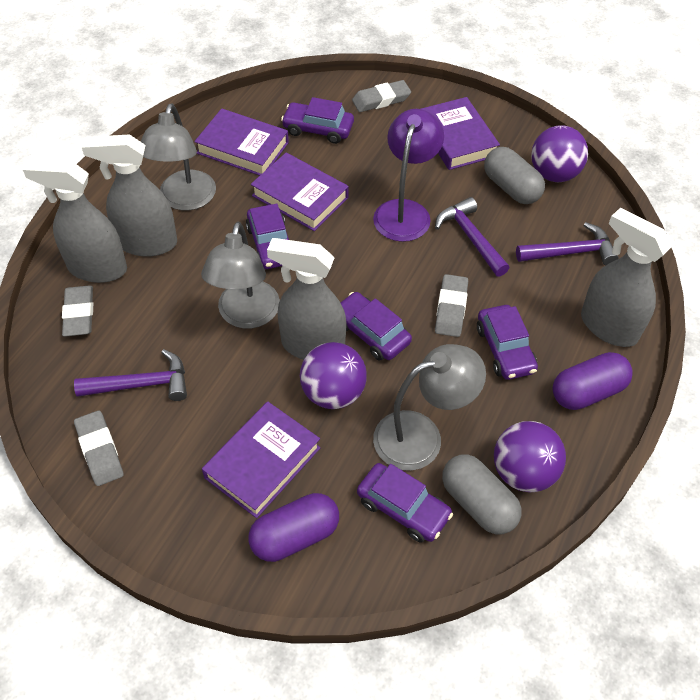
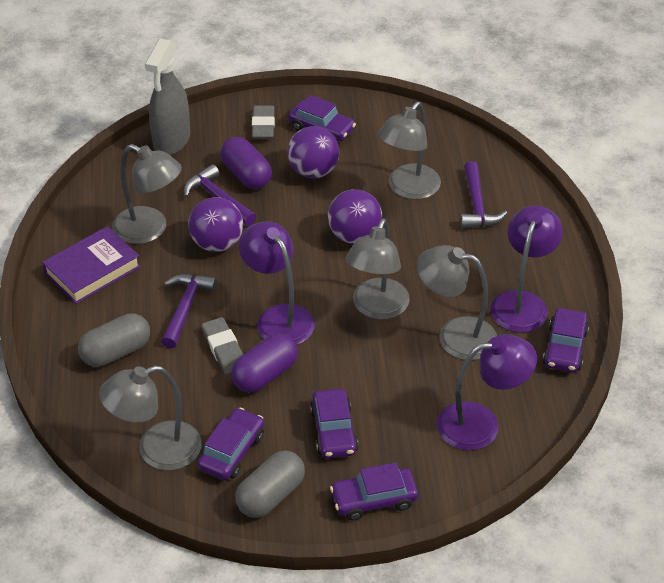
grey eraser: [62,286,93,337] [74,410,124,486] [352,80,411,112] [435,274,468,337] = 4 -> [202,317,244,374] [252,105,275,139] = 2
grey lamp: [141,103,216,211] [201,222,280,329] [373,344,486,471] = 3 -> [99,365,202,470] [112,144,182,244] [345,218,410,319] [377,102,441,200] [417,245,497,360] = 5
grey spray bottle: [23,159,127,283] [82,134,177,257] [267,238,347,360] [581,208,672,347] = 4 -> [145,39,190,155] = 1
purple book: [194,108,289,176] [202,401,320,518] [251,153,349,231] [421,97,500,170] = 4 -> [42,226,141,304] = 1
purple lamp: [373,109,444,242] = 1 -> [239,221,315,345] [437,334,537,450] [490,205,563,333] = 3

